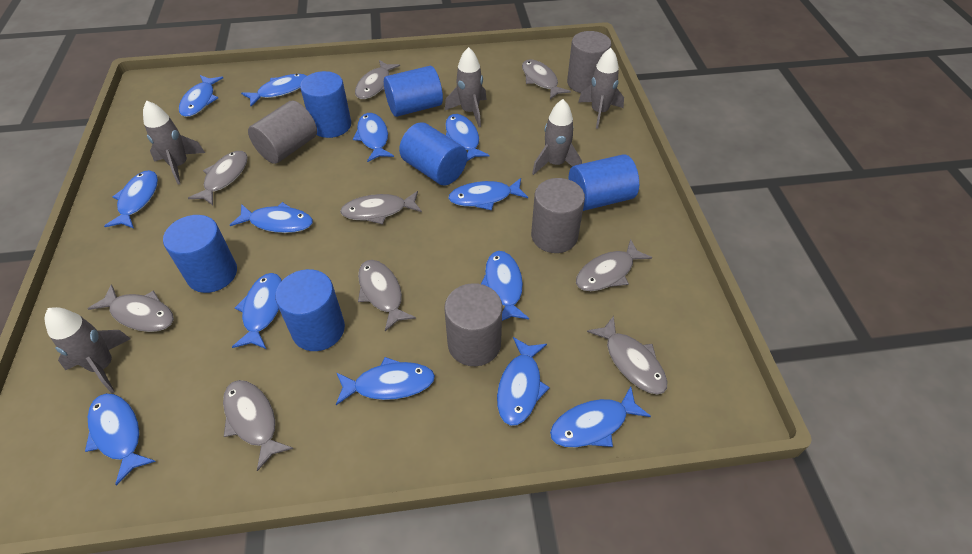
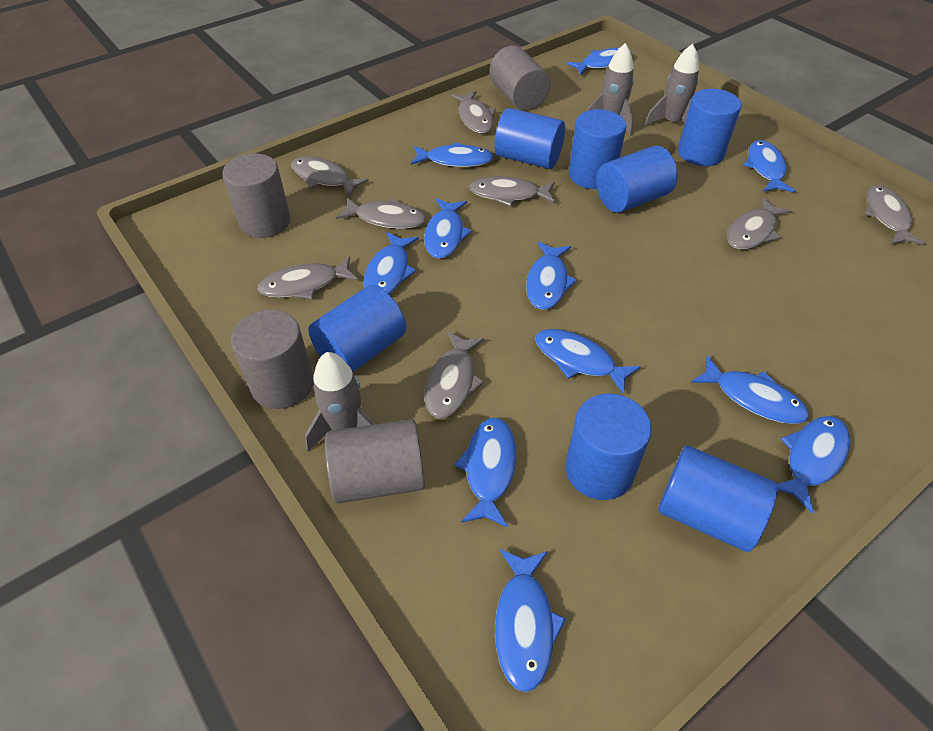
blue cylinder: [163,215,237,293] [275,269,345,351] [300,71,351,138] [384,66,443,117] [399,122,467,185] [569,154,639,211] = 6 -> [308,285,406,372] [494,108,565,169] [565,393,652,500] [569,109,626,189] [596,146,678,213] [658,446,778,552] [678,89,742,166] = 7
blue fish: [85,393,156,486] [104,170,158,229] [179,75,223,117] [230,202,313,233] [232,273,282,349] [241,74,307,106] [336,357,435,405] [353,113,394,162] [445,114,490,161] [448,178,528,210] [481,251,529,321] [497,337,550,426] [550,386,651,447] = 13 -> [363,232,419,294] [411,142,494,167] [424,198,472,259] [455,418,516,527] [495,549,566,692] [526,241,577,310] [535,329,641,395] [567,48,632,75] [691,356,809,424] [744,140,795,192] [778,416,850,514] = 11
grey fish: [88,284,174,332] [188,151,248,205] [223,380,294,471] [340,191,422,224] [355,60,400,99] [358,260,416,331] [522,59,571,99] [576,239,652,291] [587,316,667,395] = 9 -> [257,256,358,299] [291,156,369,197] [336,198,426,229] [424,331,484,418] [451,91,496,133] [469,176,555,207] [727,197,791,249] [865,185,926,245] = 8
grey rocket: [45,307,131,393] [143,100,205,184] [445,47,487,127] [532,99,582,175] [579,48,624,129] = 5 -> [305,352,374,451] [586,43,634,136] [644,44,699,126] = 3

